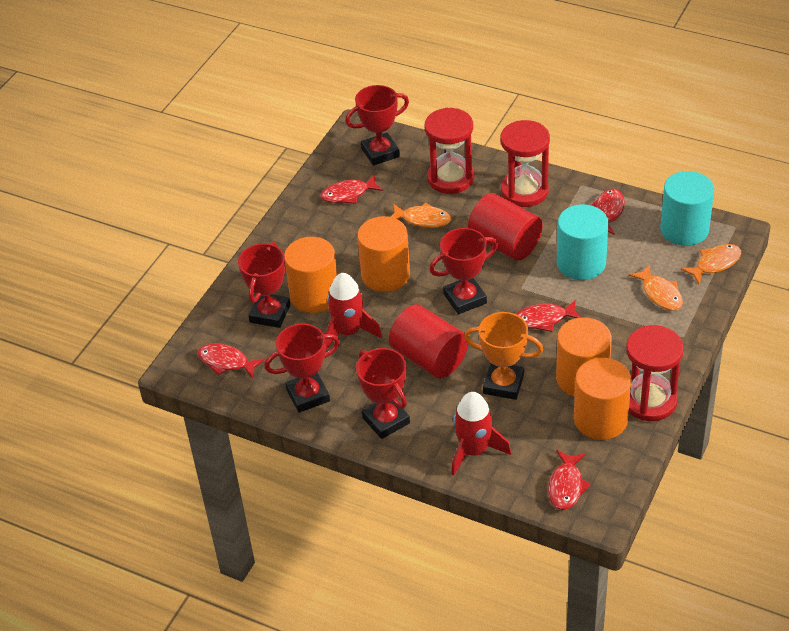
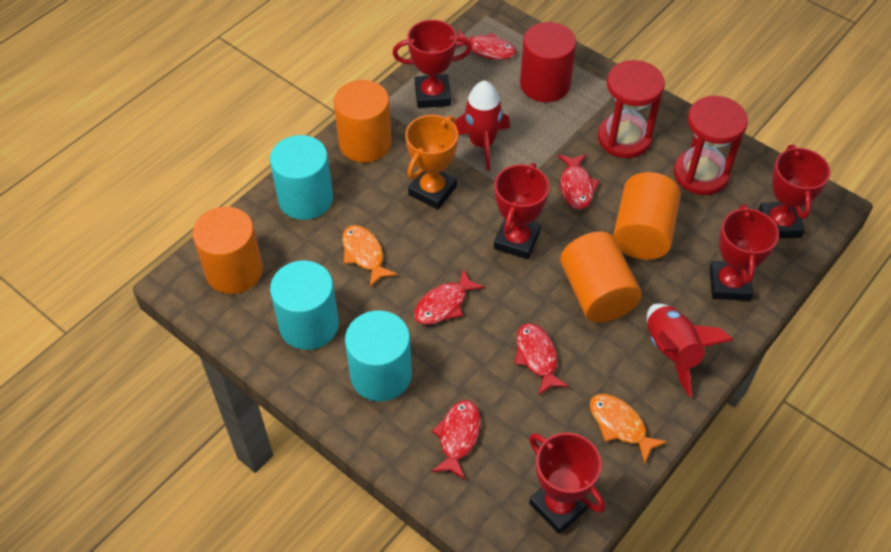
orange fish: [391,202,451,228] [628,265,683,311] [681,244,741,284] = 3 -> [342,225,397,287] [590,394,667,463] = 2
red cylinder: [389,304,468,378] [468,193,543,261] = 2 -> [520,22,576,102] = 1
red hourglass: [425,108,474,194] [500,120,550,207] [626,325,684,421] = 3 -> [598,60,665,158] [674,96,748,195] = 2
turquoise cylinder: [557,204,609,280] [660,171,714,246] = 2 -> [270,135,333,220] [270,260,339,350] [345,311,412,401] = 3

